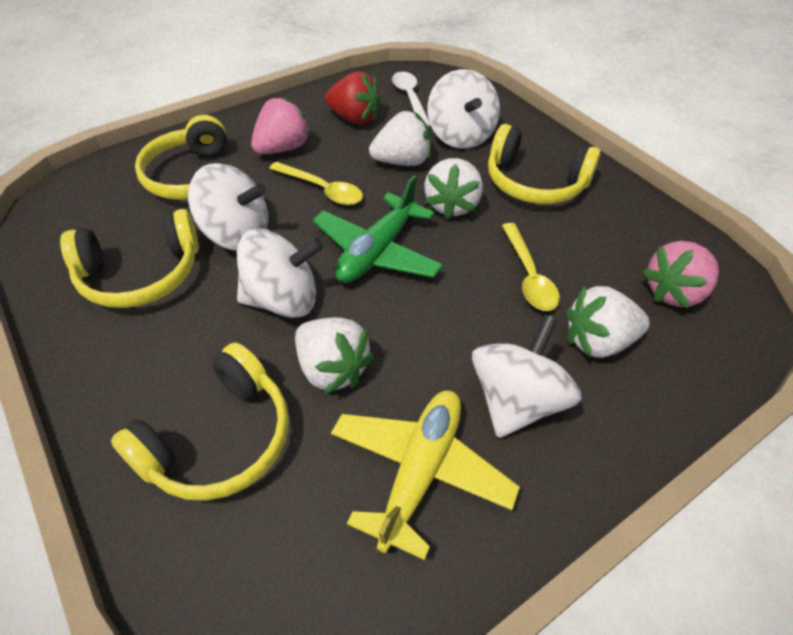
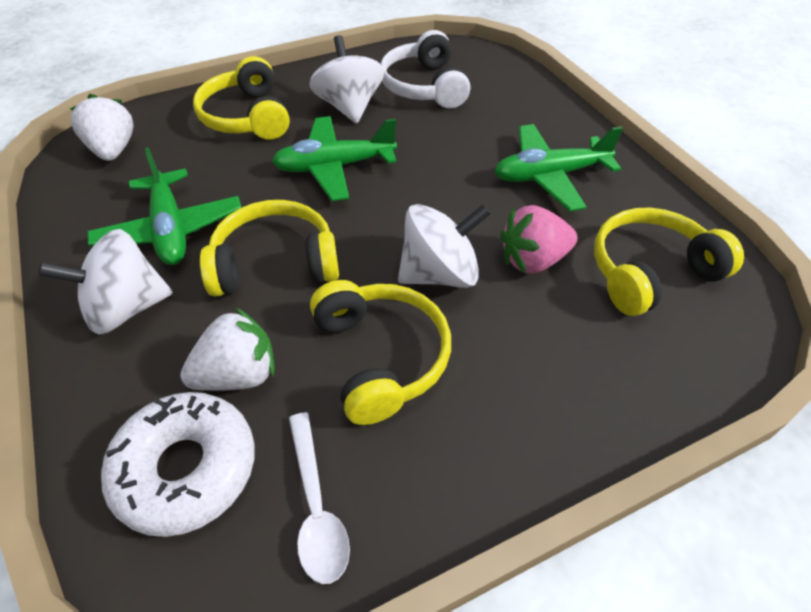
green plane: [313,175,443,283] = 1 -> [87,147,242,265] [272,116,397,201] [494,124,623,212] = 3
pink strawberry: [251,96,311,154] [642,241,719,308] = 2 -> [500,205,578,274] = 1
red strawberry: [325,71,382,124] = 1 -> none = 0
white donut: none = 0 -> [101,392,255,537] = 1
white headphones: none = 0 -> [380,30,471,108] = 1
white spinning top: [188,163,268,250] [237,229,324,318] [427,69,500,149] [472,314,582,438] = 4 -> [38,229,173,335] [309,35,384,124] [398,204,491,288] = 3
white strawberry: [295,317,374,394] [369,111,431,166] [424,158,483,219] [566,286,650,358] = 4 -> [70,94,134,161] [180,308,275,391] = 2
yellow plane: [331,391,520,560] = 1 -> none = 0
yellow spoon: [269,162,363,205] [502,223,560,311] = 2 -> none = 0

